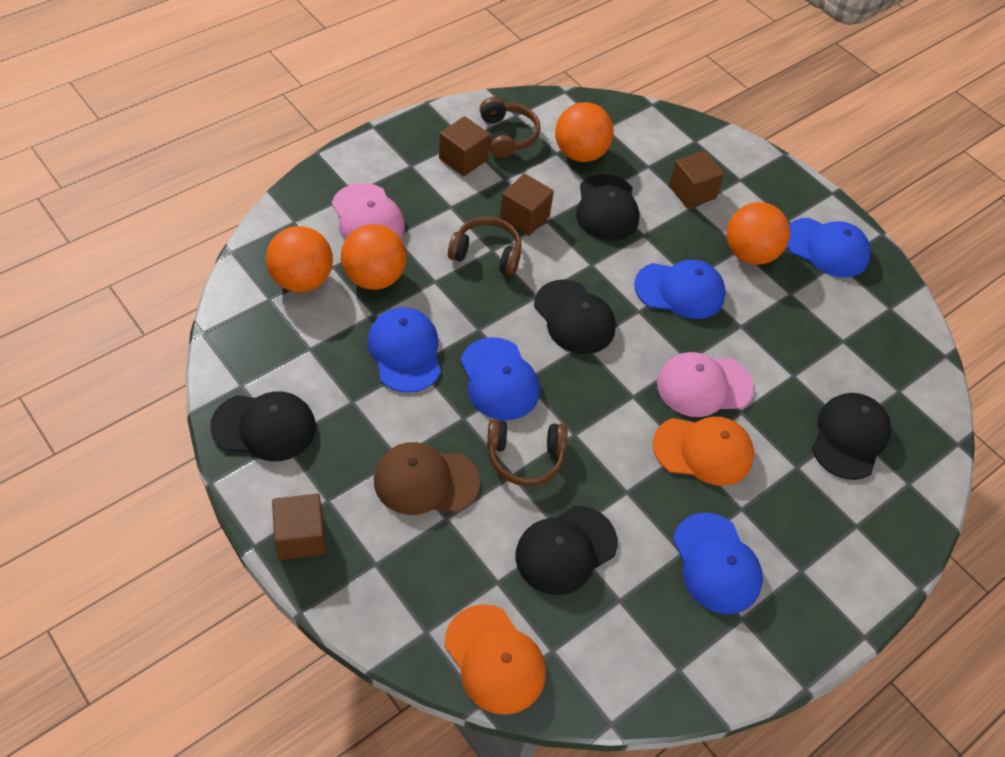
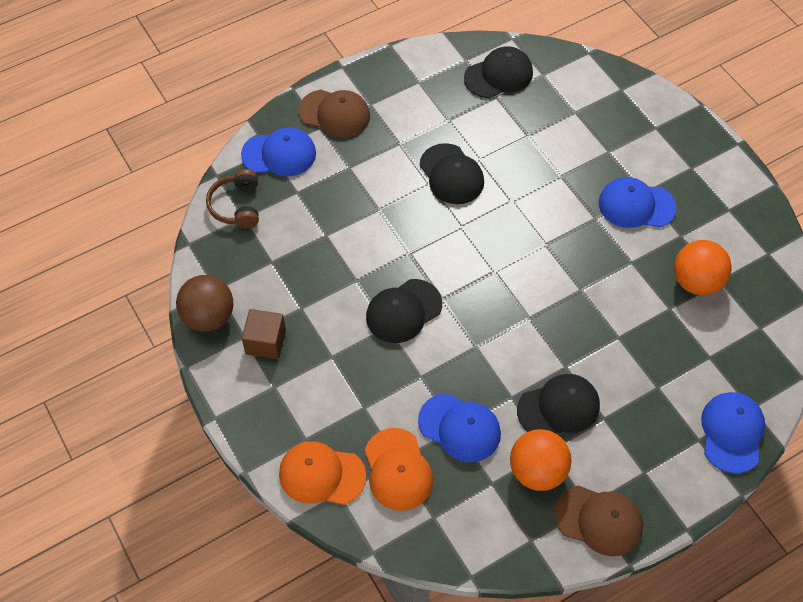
black cap: [210,391,316,461] [515,506,618,595] [534,280,616,354] [576,174,640,241] [812,393,891,480] = 5 -> [366,279,442,343] [420,143,484,204] [464,46,533,98] [517,374,600,434] = 4
blue cap: [368,307,441,393] [461,337,540,420] [634,260,726,319] [673,513,763,614] [787,218,871,278] = 5 -> [241,127,316,176] [418,393,501,463] [599,177,676,228] [701,392,765,474] = 4
brown ball: none = 0 -> [176,275,233,332] = 1
brown cap: [374,442,480,515] = 1 -> [298,90,370,138] [554,485,643,556] = 2
brown cube: [272,494,326,560] [439,116,490,176] [500,173,554,236] [669,151,725,209] = 4 -> [242,309,286,359] = 1
brown headphones: [448,217,522,276] [480,97,540,158] [487,419,568,486] = 3 -> [206,169,259,228] = 1
orange ball: [266,226,333,292] [341,224,406,290] [555,102,614,162] [726,202,790,265] = 4 -> [510,429,572,491] [674,240,732,295] = 2
pink cap: [332,183,405,240] [657,352,754,417] = 2 -> none = 0

